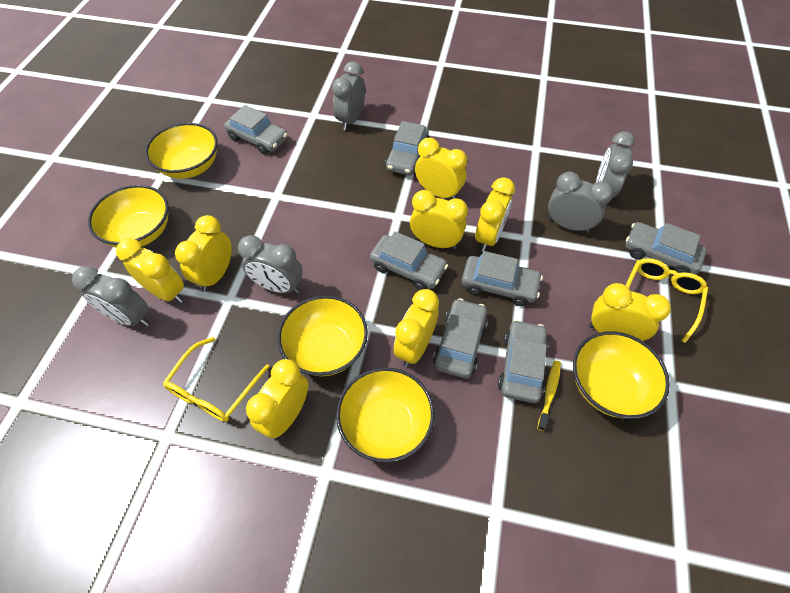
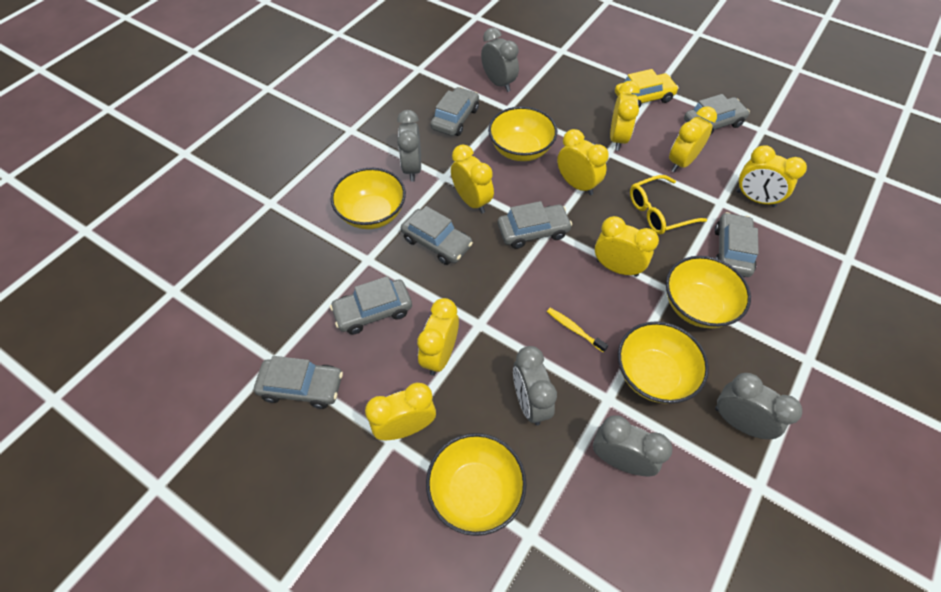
yellow car: none = 0 -> [615,69,679,107] = 1
yellow glasses: [163,337,270,422] [626,258,708,343] = 2 -> [630,175,707,235] = 1

